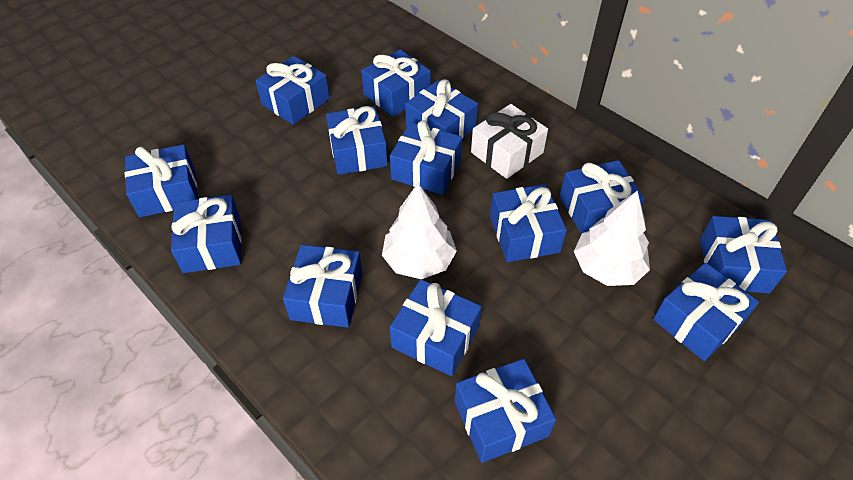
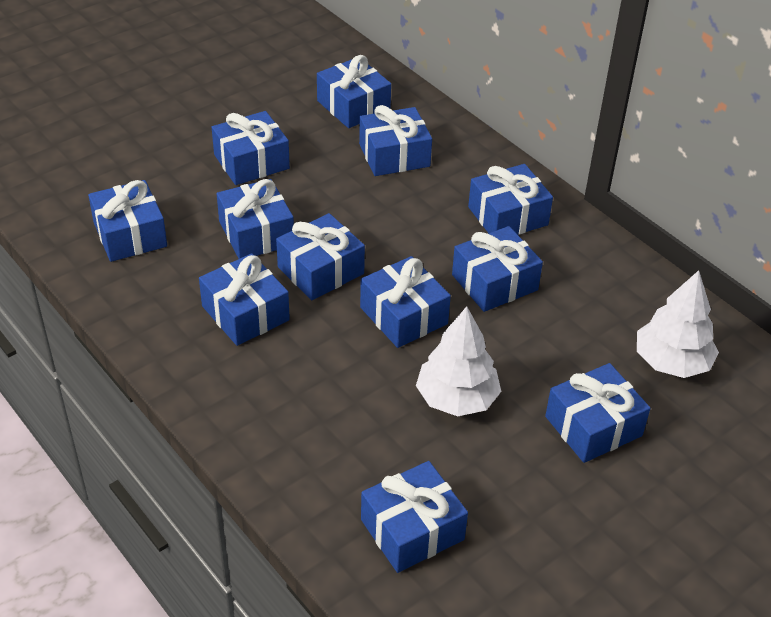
blue gift: [125,144,198,217] [171,195,242,273] [255,56,330,125] [283,245,362,328] [326,106,388,175] [361,49,431,117] [390,120,462,195] [390,279,482,376] [405,80,478,139] [455,359,556,463] [490,184,567,262] [560,160,645,235] [653,263,759,361] [700,216,787,293] = 14 -> [88,180,167,262] [199,253,290,346] [212,111,290,185] [217,179,294,259] [276,213,365,300] [317,55,391,128] [359,105,432,176] [360,256,451,348] [361,461,468,573] [452,226,543,312] [468,164,553,235] [545,363,650,463] = 12
white gift: [471,104,548,179] = 1 -> none = 0

